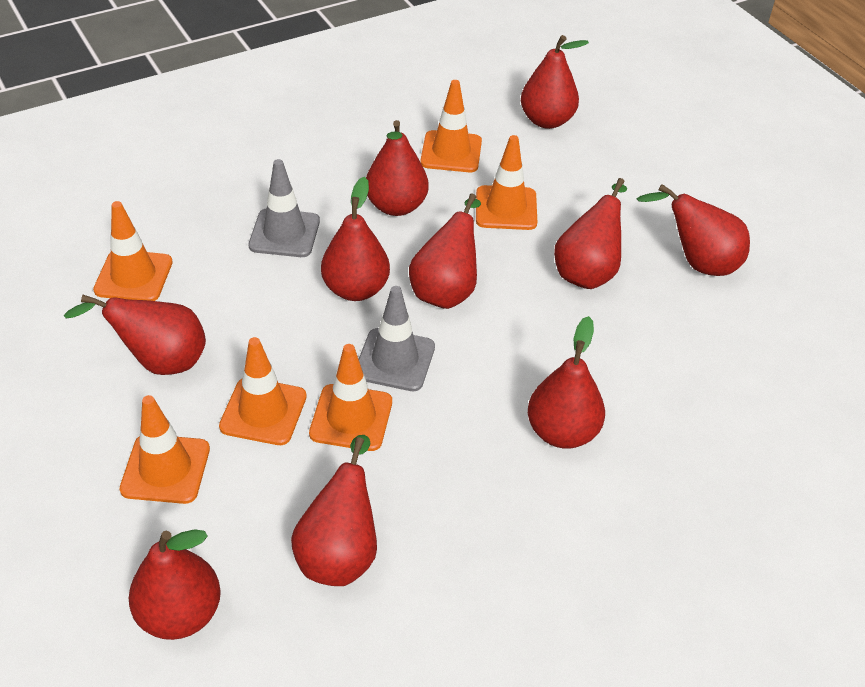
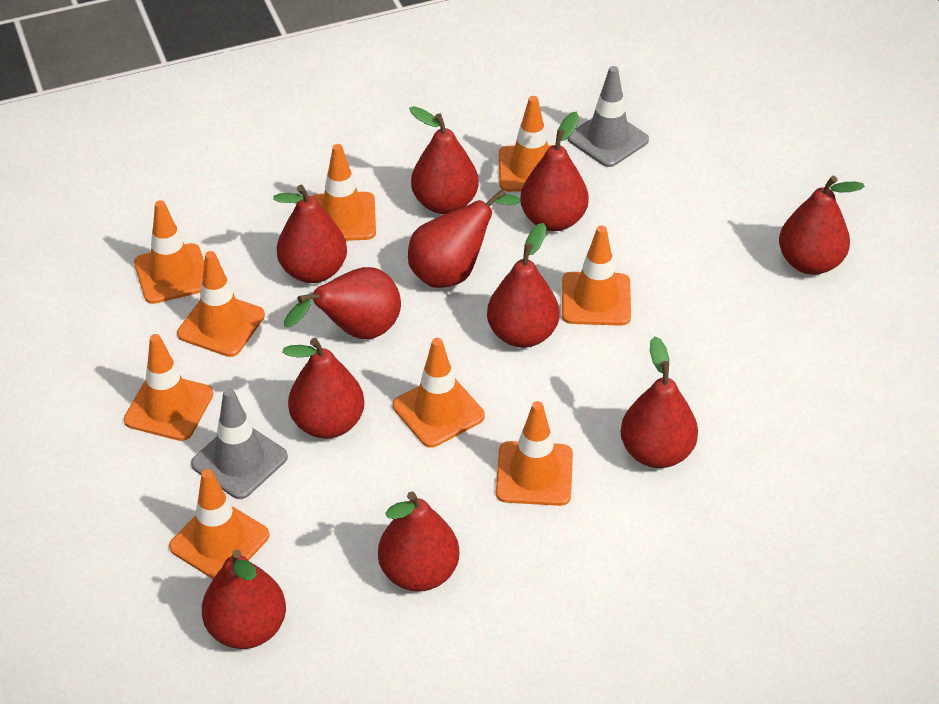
orange traffic cone: [93,201,173,301] [120,395,210,504] [219,337,307,445] [309,344,392,451] [420,80,482,172] [476,135,537,230] = 6 -> [124,334,213,441] [134,200,204,304] [169,469,269,579] [177,251,265,357] [312,144,376,241] [393,338,485,448] [496,401,573,506] [499,96,553,192] [562,226,631,326] = 9
red pear: [63,295,206,375] [129,529,221,640] [291,435,377,586] [321,177,390,301] [366,120,429,216] [409,193,481,309] [521,35,589,129] [528,316,605,449] [554,178,627,289] [637,184,750,276] = 10 -> [202,549,286,649] [273,185,347,283] [282,338,364,439] [284,267,401,339] [378,491,459,592] [408,189,520,288] [409,106,478,214] [487,223,559,348] [520,112,589,231] [621,336,698,468] [779,176,865,275] = 11

